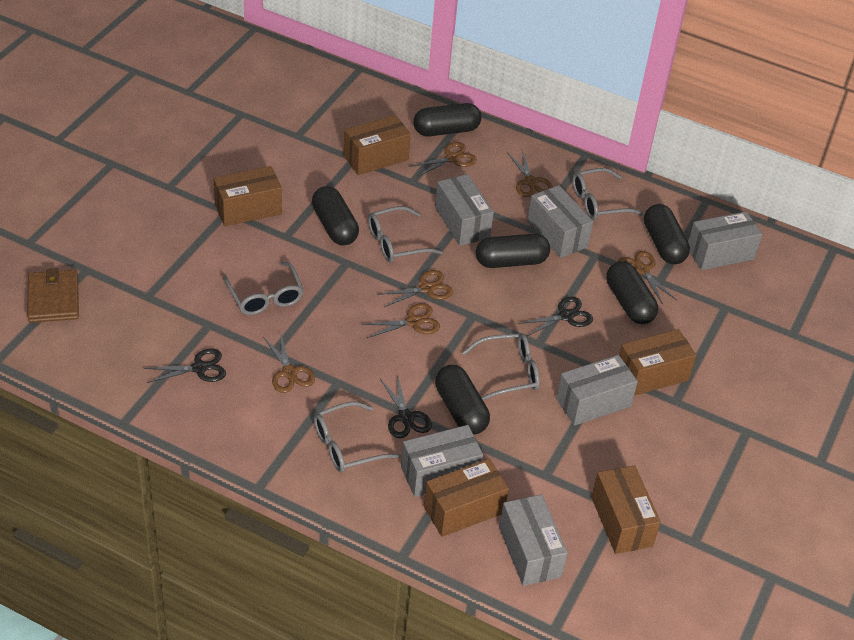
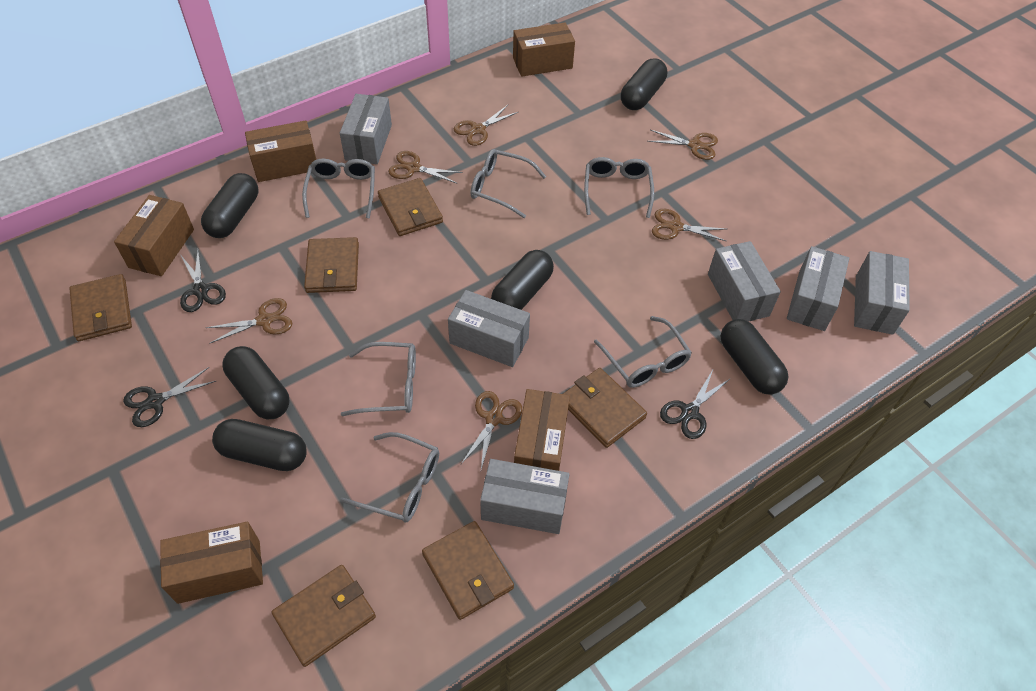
brown wallet: [27,268,79,323] = 1 -> [69,274,132,341] [271,565,376,667] [304,237,359,293] [378,178,443,236] [422,521,514,620] [563,368,647,448] = 6
grey glasses: [223,262,304,315] [314,401,400,473] [368,206,443,262] [462,333,540,400] [572,168,644,220] = 5 -> [302,159,375,219] [340,432,439,523] [341,342,416,416] [470,149,546,218] [584,157,654,218] [594,316,692,388] = 6

